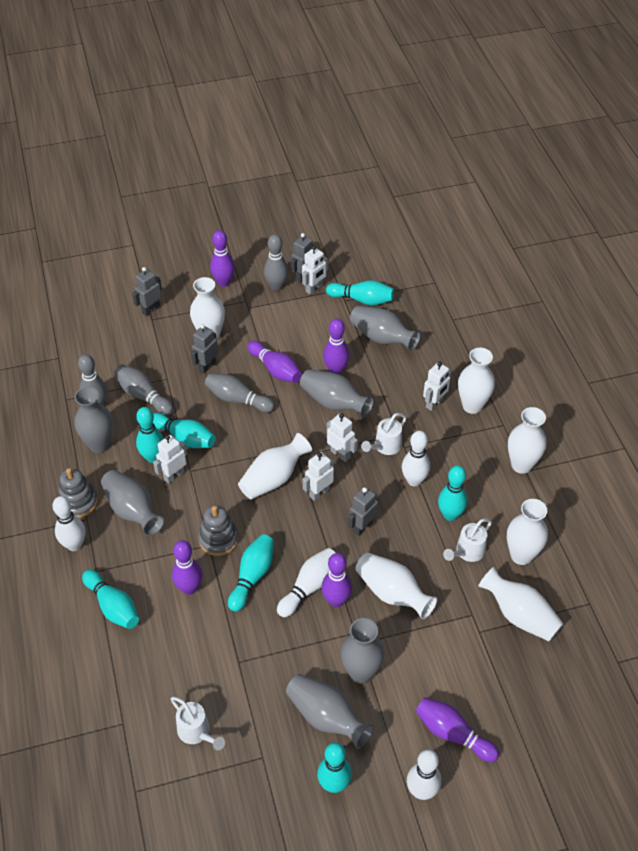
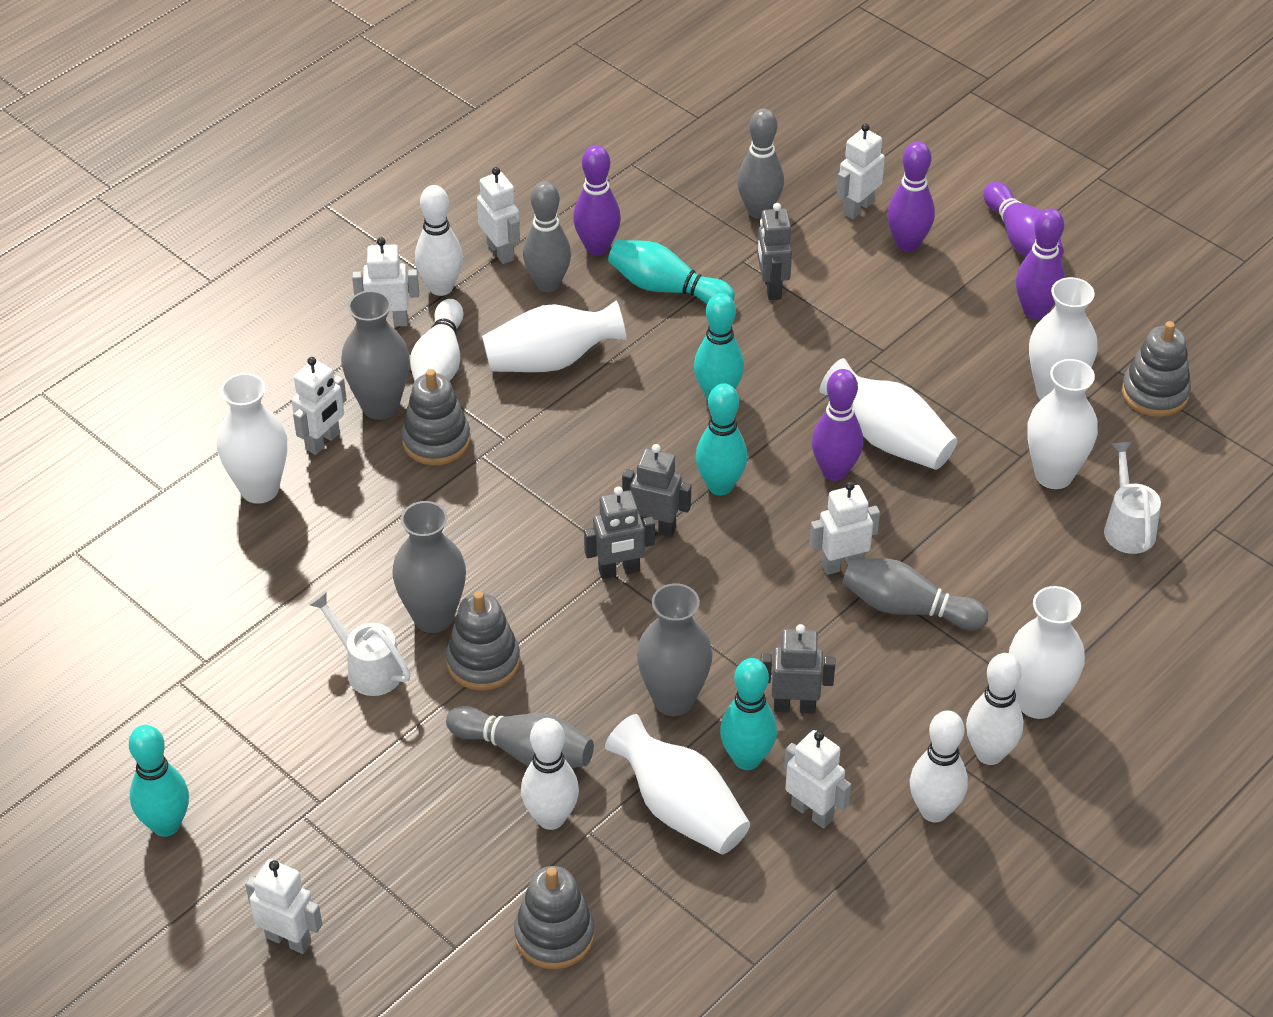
grey stacking toy: [58,468,98,518] [198,505,238,556] = 2 -> [401,369,470,465] [446,591,520,691] [514,866,595,969] [1122,321,1191,417] = 4
grey vase: [74,387,113,453] [101,470,164,536] [286,674,374,749] [300,369,374,418] [340,618,384,683] [350,306,421,351] = 6 -> [341,290,410,420] [392,501,466,633] [637,583,712,716] = 3
purple bowling pin: [172,540,203,595] [210,230,235,287] [247,341,302,383] [321,553,352,607] [323,319,349,374] [415,697,499,762] = 6 -> [573,145,621,256] [812,369,863,481] [887,142,935,252] [983,182,1064,259] [1016,208,1065,320] = 5
turquoise bowling pin: [82,570,139,629] [136,407,164,463] [153,413,216,448] [228,534,274,612] [317,742,352,793] [326,280,394,305] [438,465,467,521] = 7 -> [129,725,189,837] [608,240,735,304] [694,293,744,400] [696,383,747,496] [720,658,777,770] = 5
white bowling pin: [52,496,85,551] [277,548,336,617] [402,431,430,486] [407,749,441,800] = 4 -> [410,299,463,382] [415,185,463,296] [521,718,579,830] [910,710,968,822] [966,653,1024,765] = 5
white robot: [153,435,187,484] [302,246,328,295] [303,452,334,501] [327,413,358,462] [423,362,451,411] = 5 -> [245,859,322,954] [292,357,347,455] [352,237,419,327] [477,167,520,264] [784,730,851,828] [809,481,880,575] [836,123,885,219] = 7
white watering can: [171,697,225,750] [361,413,406,455] [443,518,492,562] = 3 -> [309,592,411,696] [1104,442,1161,554] = 2

